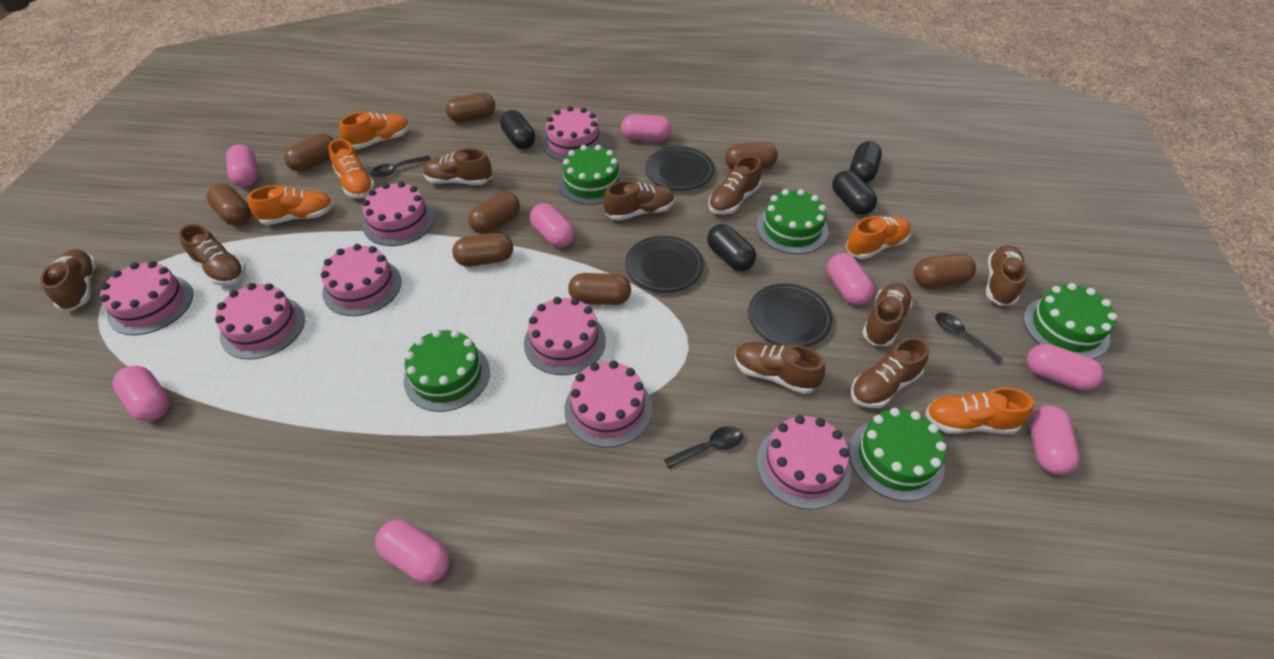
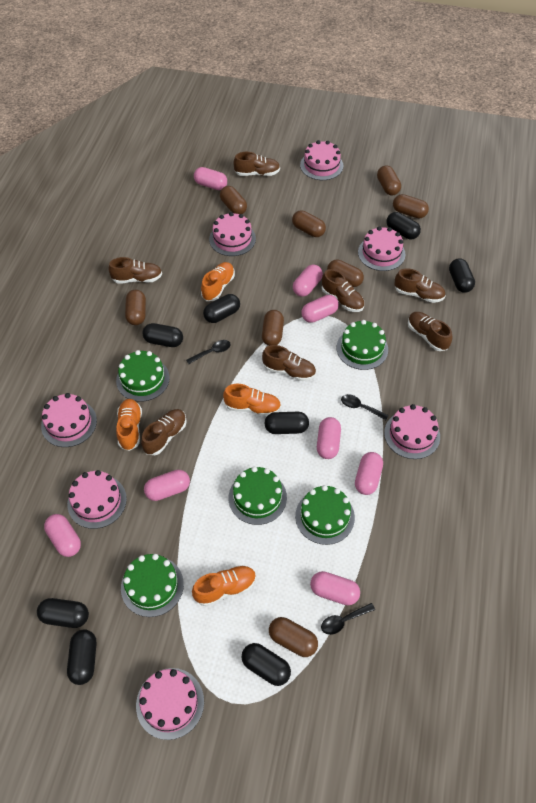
black capsule: [500,110,535,149] [707,224,756,271] [832,170,877,215] [850,141,882,183] = 4 -> [37,598,89,628] [67,629,97,685] [142,323,183,347] [203,294,240,323] [241,643,291,686] [264,412,309,434] [386,212,421,240] [449,259,475,293] = 8
black plate: [625,236,704,292] [645,146,714,191] [748,284,833,347] = 3 -> none = 0
brown shoe: [40,249,97,311] [178,224,246,286] [423,149,492,185] [603,181,675,221] [708,156,762,214] [735,342,825,394] [851,337,929,408] [862,283,913,346] [986,245,1028,306] = 9 -> [108,257,162,284] [141,409,187,455] [233,152,280,176] [262,345,316,381] [322,269,364,312] [395,268,445,303] [408,312,452,351] = 7
orange shoe: [247,185,334,225] [329,139,375,199] [339,112,410,149] [846,216,911,259] [925,387,1034,434] = 5 -> [116,399,142,451] [192,565,256,607] [201,262,235,301] [223,384,281,416] = 4
pink cake: [100,261,193,335] [215,283,305,359] [321,244,401,316] [362,181,435,246] [524,297,606,375] [542,106,605,161] [564,361,652,448] [757,415,851,510] = 8 -> [41,393,97,447] [67,470,127,529] [136,668,204,740] [209,212,256,256] [300,140,344,180] [358,226,405,271] [384,404,440,459] = 7

